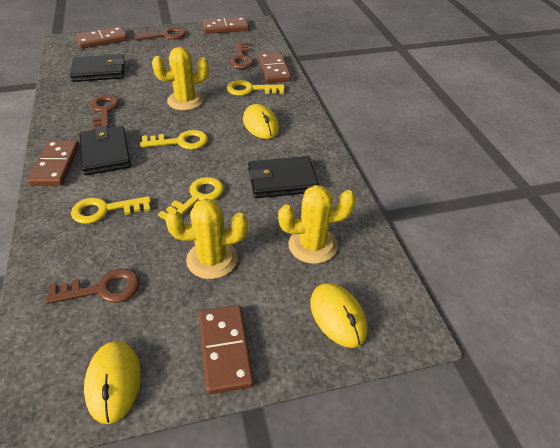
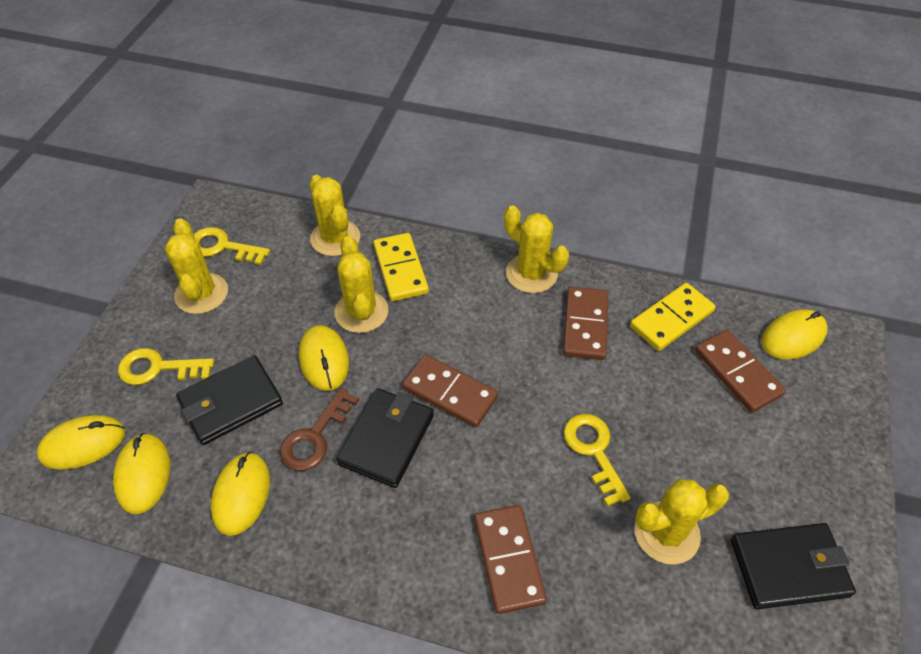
brown domino: [28,140,80,186] [75,27,127,49] [199,305,254,395] [202,17,249,34] [258,52,291,83] = 5 -> [402,354,498,427] [474,505,547,614] [563,287,608,360] [695,330,786,413] = 4
brown key: [46,269,140,304] [90,95,119,130] [135,27,186,40] [229,42,254,69] = 4 -> [280,388,359,471] = 1
yellow cactus: [152,47,209,110] [166,198,248,279] [278,185,356,264] = 3 -> [165,218,228,314] [309,175,360,256] [335,236,388,333] [504,206,569,293] [634,479,729,564] = 5
yellow domino: none = 0 -> [373,233,429,301] [630,283,716,351] = 2
yellow key: [71,196,151,224] [140,130,208,150] [158,177,224,220] [227,80,285,96] = 4 -> [118,348,214,385] [194,227,270,265] [564,414,631,507] = 3
yellow mouse: [84,341,141,424] [243,104,279,139] [310,283,368,348] = 3 -> [37,415,125,470] [113,433,170,514] [211,452,270,536] [299,325,349,391] [761,309,828,360] = 5

